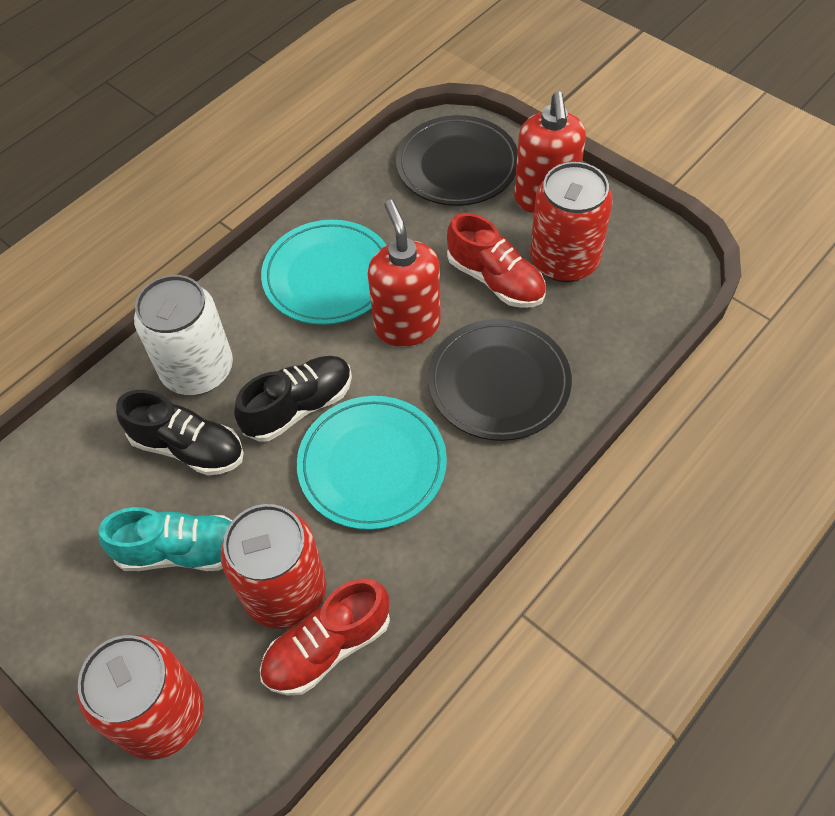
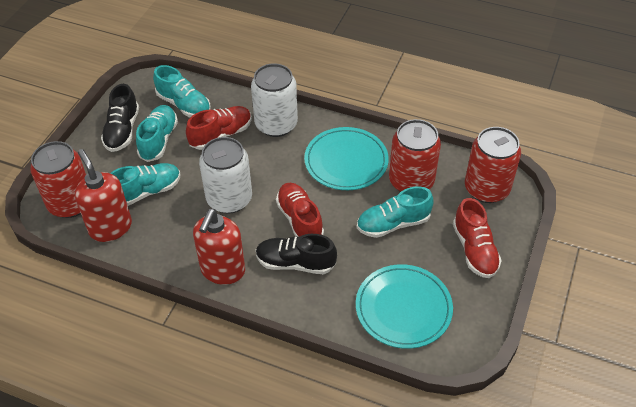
black plate: [396,115,518,206] [428,319,572,441] = 2 -> none = 0
red shoe: [260,578,390,696] [447,213,546,308] = 2 -> [186,106,252,150] [276,183,324,237] [453,198,502,278] = 3
turquoise shoe: [98,507,233,571] = 1 -> [110,163,180,206] [136,105,178,162] [153,65,211,117] [357,186,434,238] = 4
white can: [134,275,233,395] = 1 -> [199,137,252,214] [251,63,298,137] = 2

